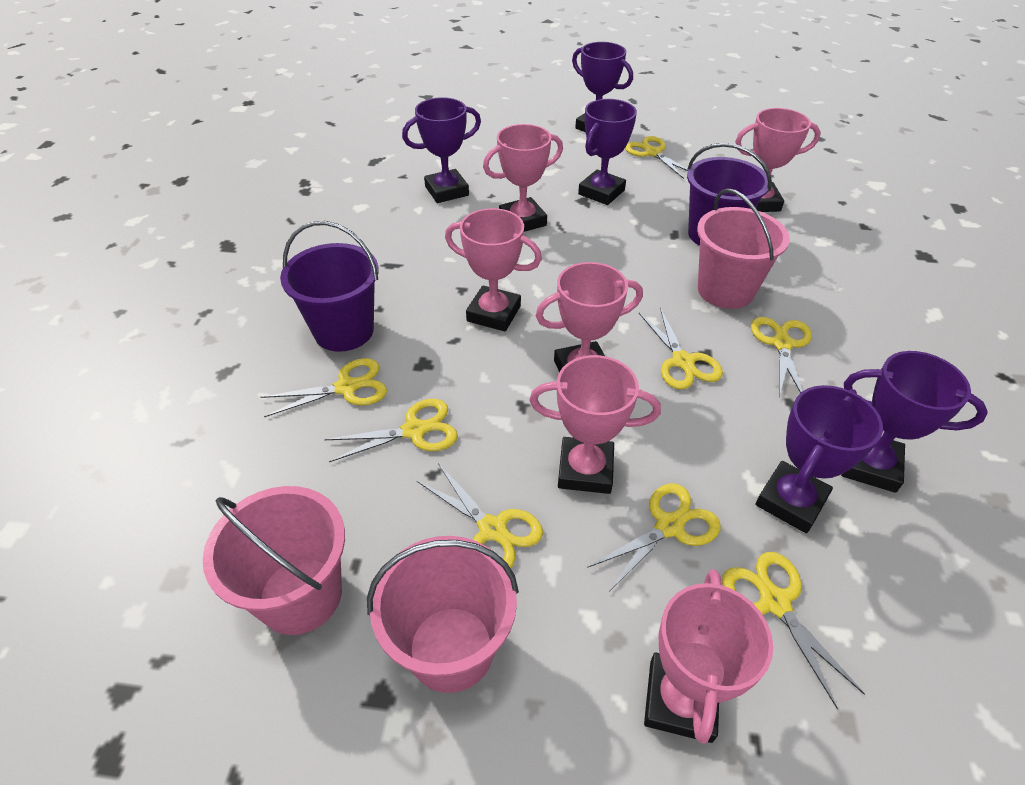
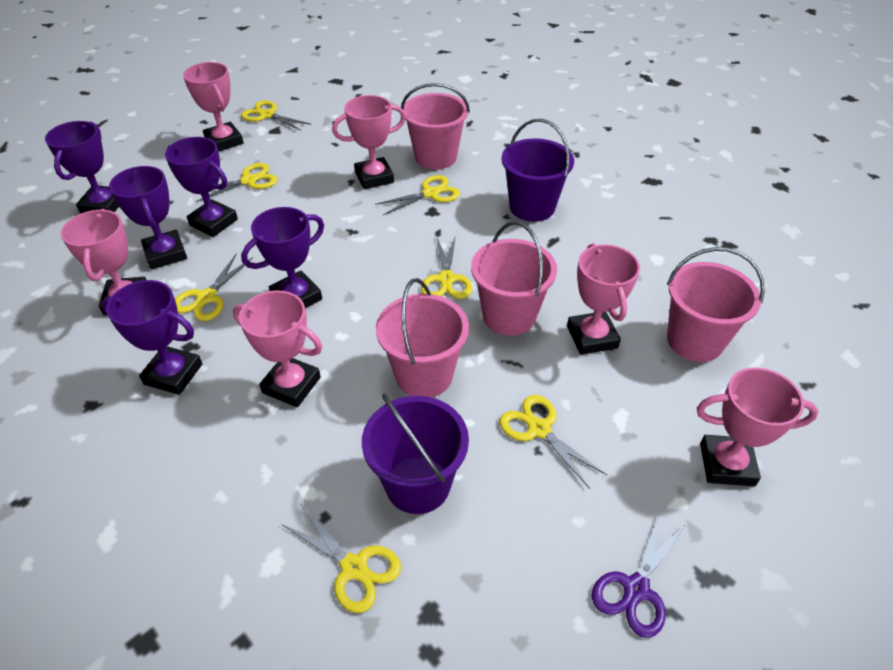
pink bucket: [203,486,345,635] [367,536,519,693] [697,188,790,309] = 3 -> [376,278,469,397] [401,83,470,170] [471,221,557,336] [667,247,765,362] = 4
purple scissors: none = 0 -> [592,512,686,638] = 1
yellow scissors: [260,358,387,417] [325,399,458,462] [417,463,543,568] [587,483,721,592] [625,136,688,179] [639,308,723,390] [722,552,865,709] [751,317,812,397] = 8 -> [175,253,253,321] [196,163,277,202] [241,100,312,131] [281,505,401,613] [375,175,460,215] [421,235,472,299] [499,395,607,489] = 7

